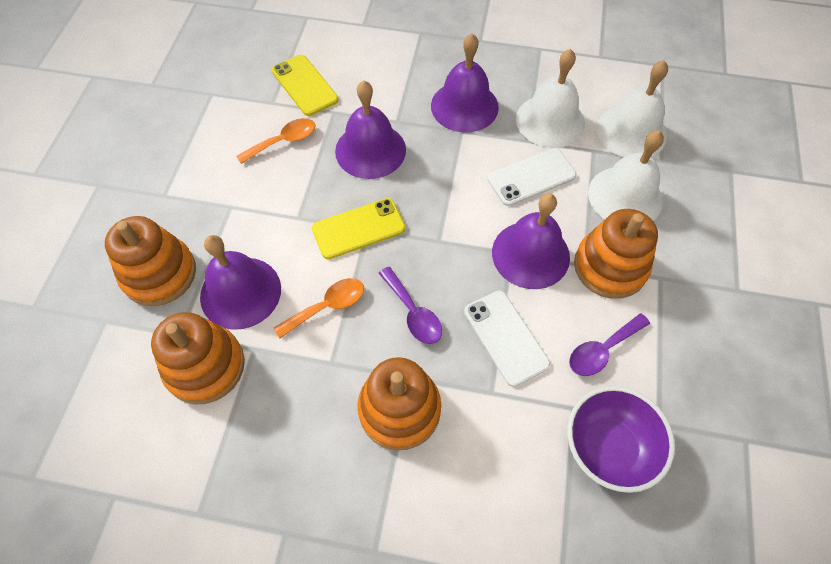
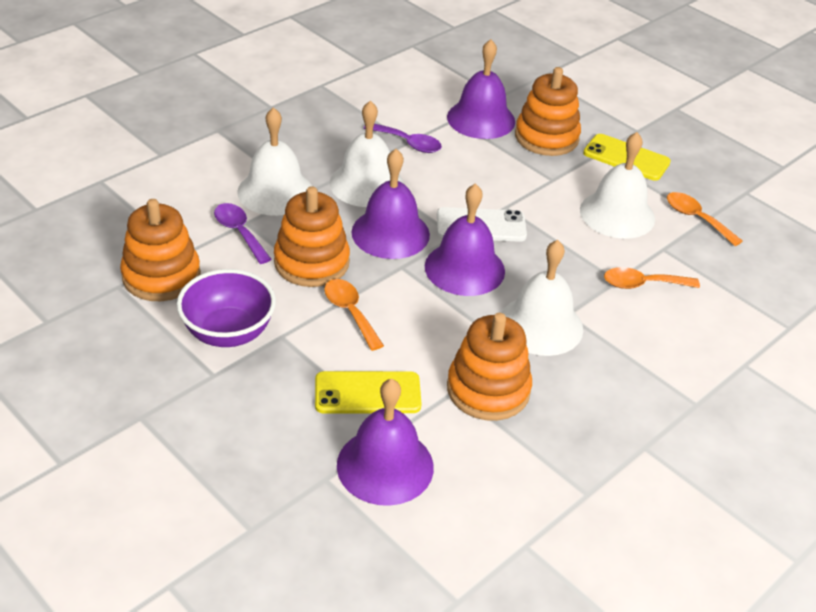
orange spoon: [236,118,316,164] [274,278,364,338] = 2 -> [324,279,384,351] [604,267,700,289] [667,192,743,246] = 3
white bell: [516,49,585,148] [588,130,664,221] [597,60,668,157] = 3 -> [237,107,312,216] [329,101,404,207] [501,240,583,356] [580,132,655,239] = 4
white phone: [464,291,550,387] [487,148,576,206] = 2 -> [437,207,527,242] = 1

